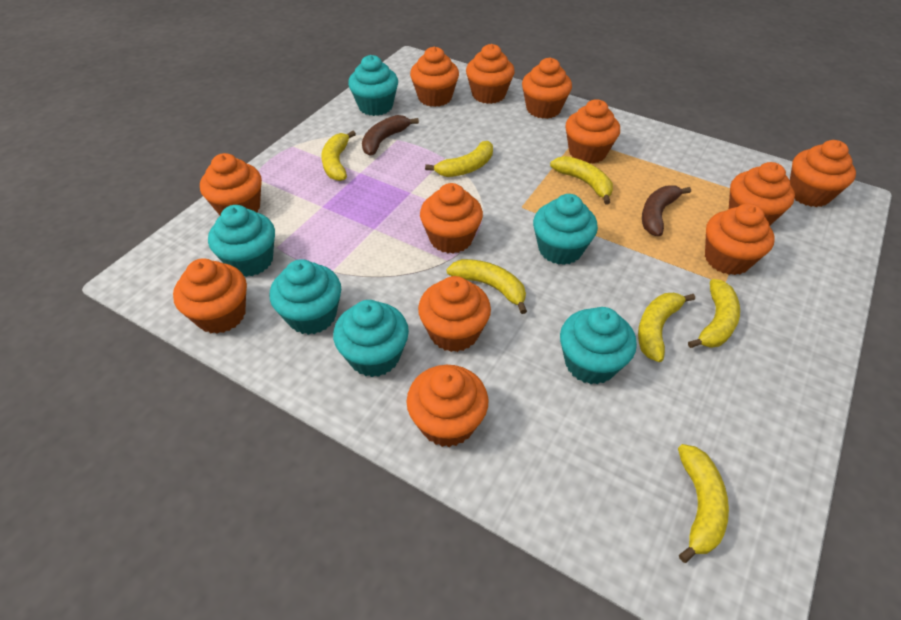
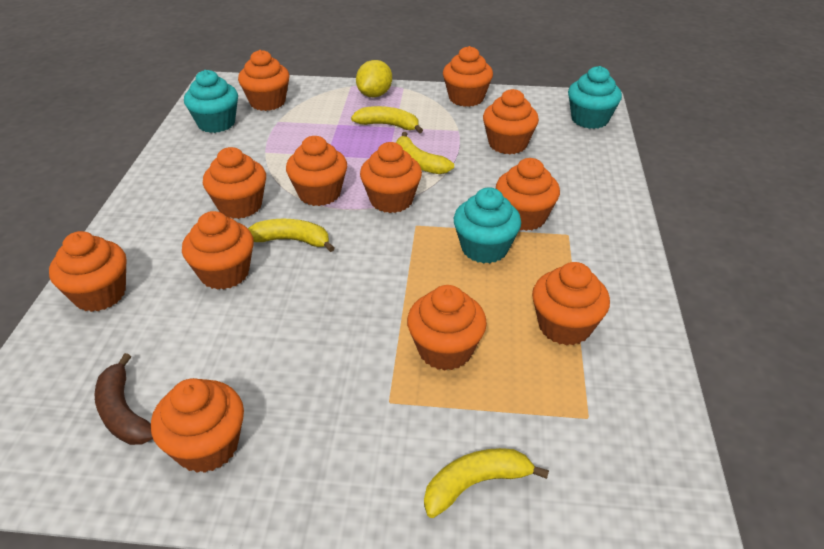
brown banana: [362,115,419,156] [642,185,691,236] = 2 -> [94,353,153,445] = 1
turquoise cupcake: [208,205,275,277] [270,259,341,335] [333,300,409,377] [348,55,398,116] [533,194,598,265] [560,307,637,384] = 6 -> [184,70,238,133] [454,187,521,263] [568,66,622,129] = 3
yellow banana: [321,131,356,181] [425,141,493,177] [447,259,527,314] [550,156,613,204] [638,293,695,362] [678,444,729,563] [688,279,740,348] = 7 -> [248,219,335,252] [351,106,423,133] [396,132,454,174] [424,448,549,518] = 4
yellow lemon: none = 0 -> [356,60,392,97] = 1

